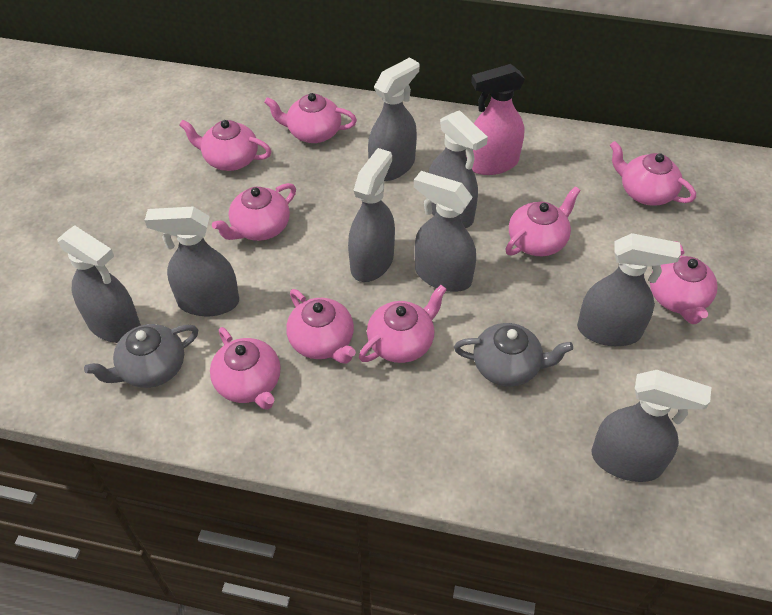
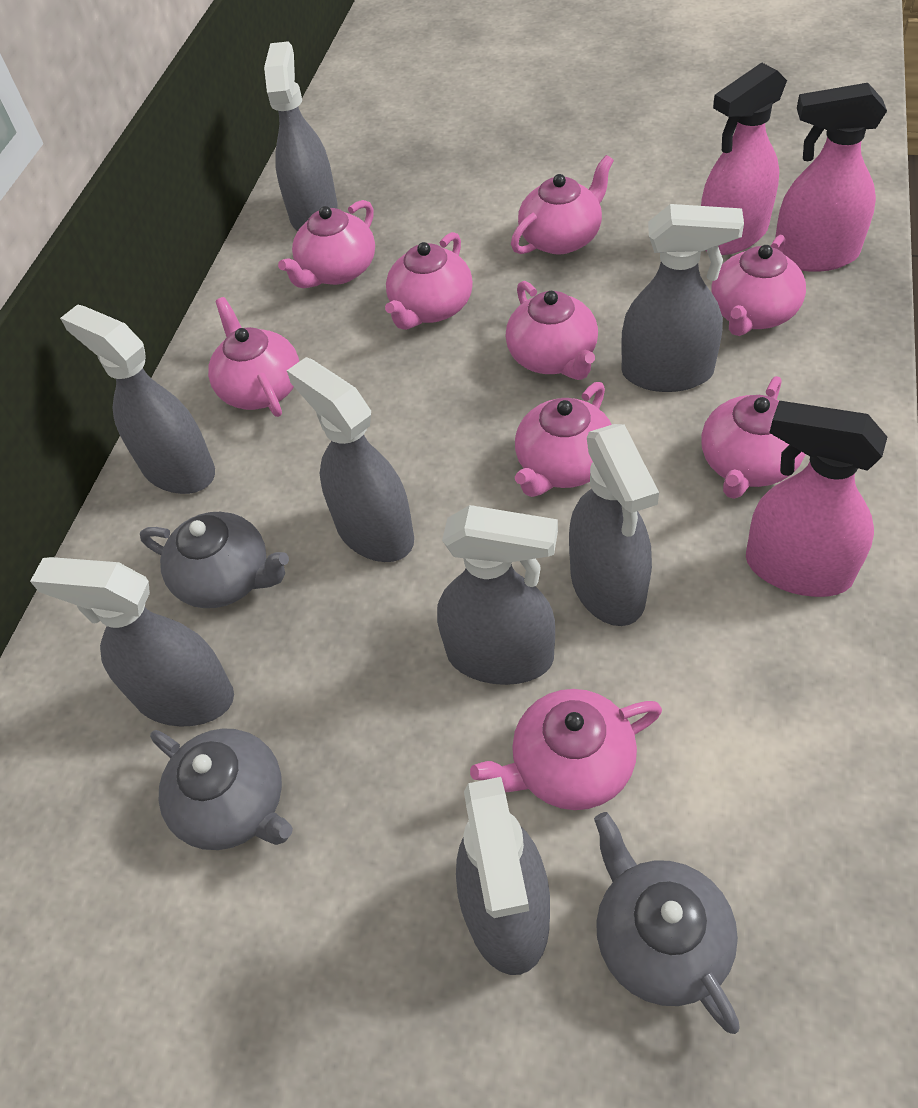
grey teapot: [84,324,198,388] [454,323,573,387] = 2 -> [140,512,289,608] [150,728,293,850] [594,812,740,1034] = 3
pink spray bottle: [471,64,525,175] = 1 -> [701,63,787,255] [746,401,887,597] [775,83,887,272] = 3

